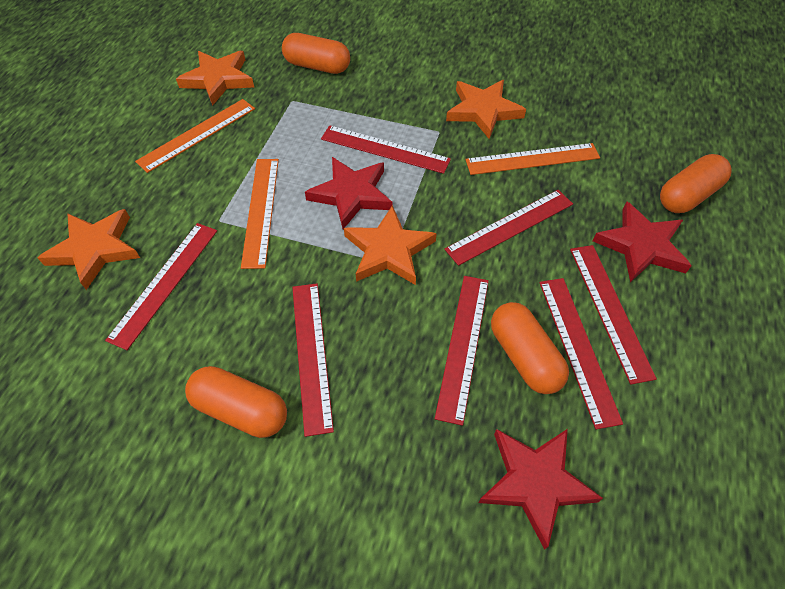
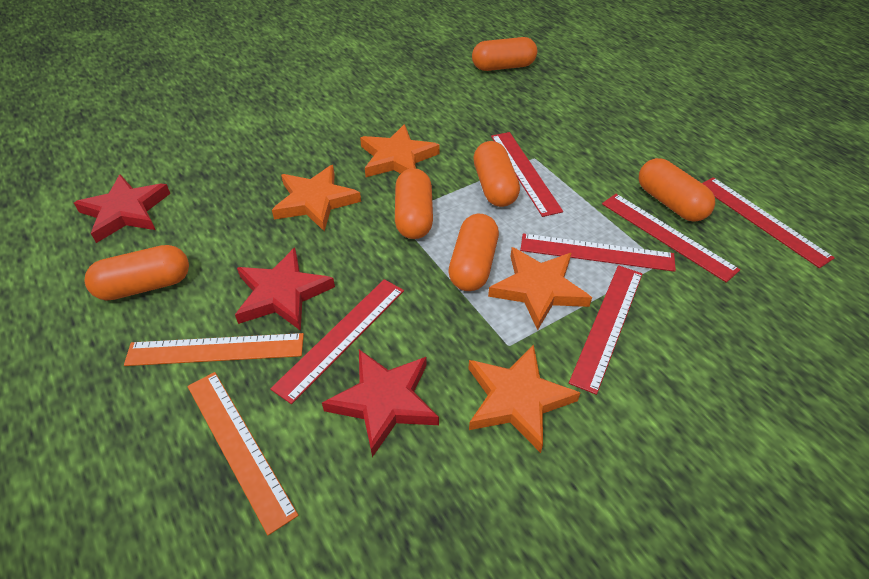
orange capsule: [185,366,287,438] [282,33,350,74] [491,302,569,394] [660,154,732,213] = 4 -> [84,245,189,301] [395,168,433,239] [448,214,499,291] [472,37,537,71] [473,141,520,207] [639,158,715,222] = 6
orange ruler: [135,99,255,173] [241,159,279,269] [465,143,600,175] = 3 -> [124,333,304,366] [187,372,298,535] = 2
red ruler: [105,223,217,350] [292,283,334,437] [321,125,451,174] [435,276,489,426] [445,190,573,266] [539,278,623,429] [570,245,657,385] = 7 -> [270,279,404,404] [491,132,563,217] [520,233,676,272] [569,265,643,395] [602,194,740,283] [702,177,835,268] = 6

